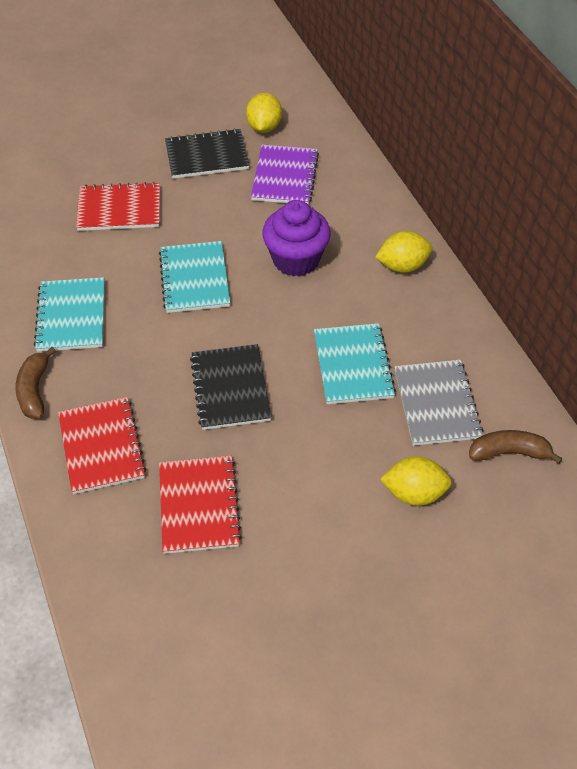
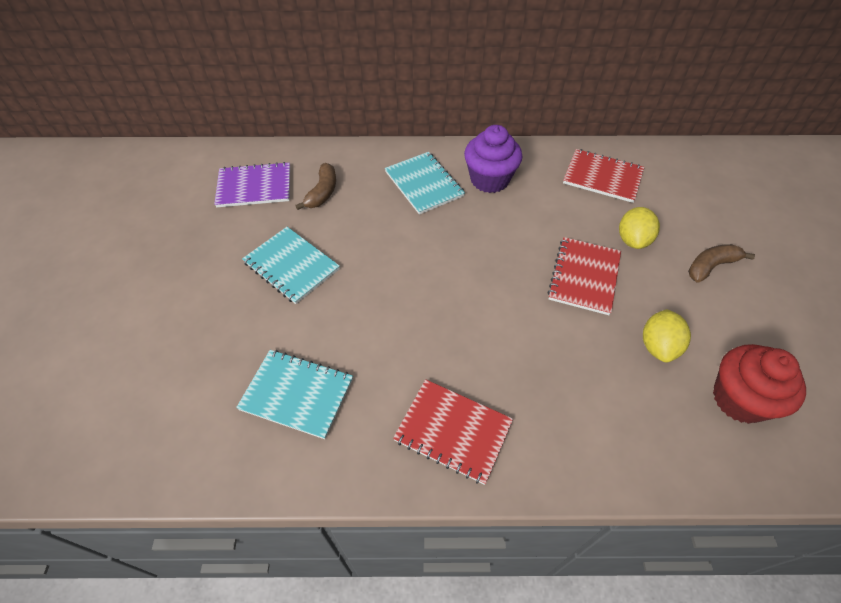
black notebook: [165,128,250,179] [190,344,272,430] = 2 -> none = 0
grey notebook: [394,360,484,446] = 1 -> none = 0
red cupcake: none = 0 -> [713,344,806,424] = 1
yellow lemon: [246,93,282,133] [375,231,432,273] [380,457,452,506] = 3 -> [619,207,660,249] [643,309,691,363] = 2

